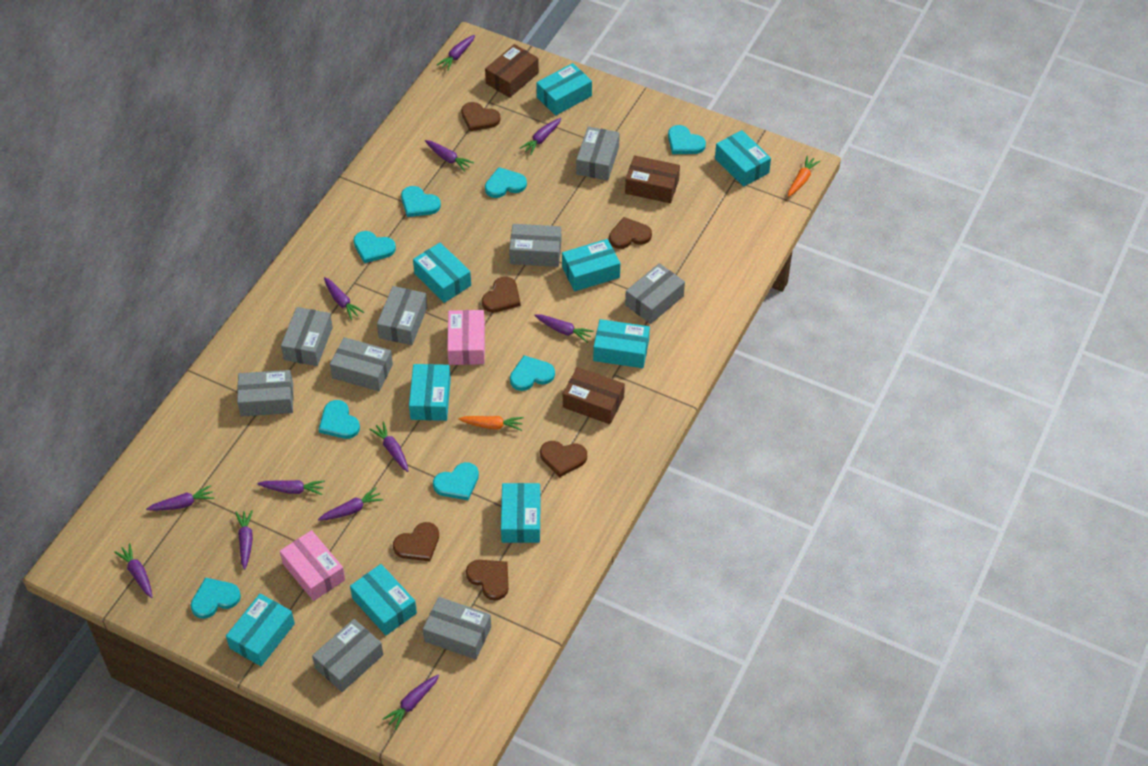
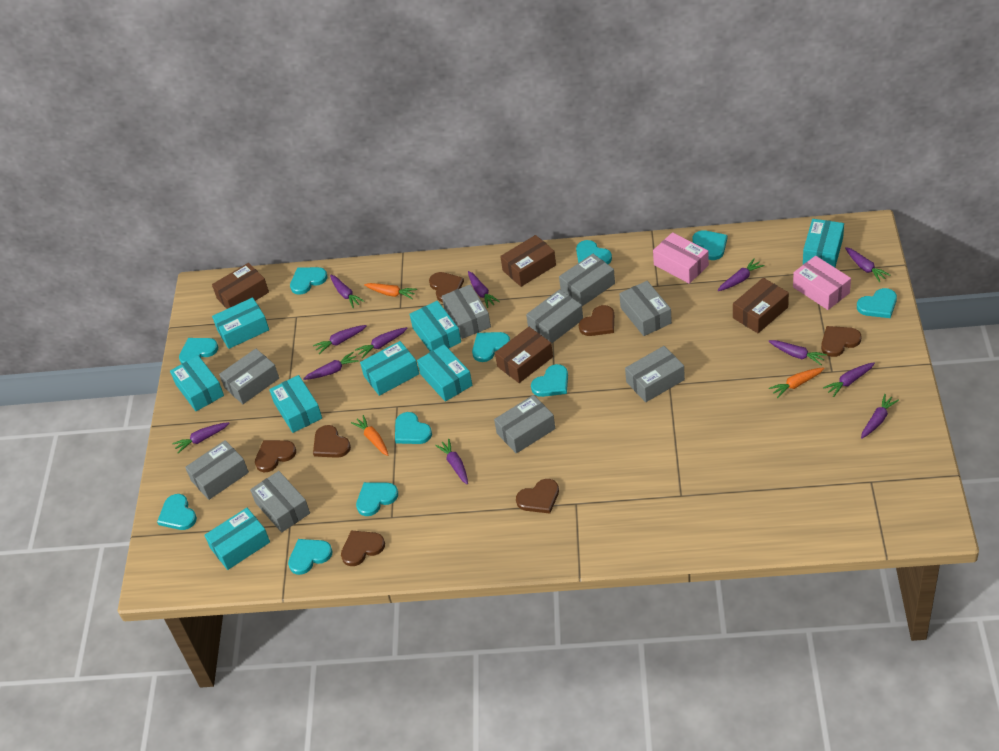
brown box: [485,44,539,98] [563,367,625,424] [625,155,680,203] = 3 -> [212,263,269,309] [495,327,553,383] [500,235,556,287] [733,278,789,333] = 4
brown heart: [393,522,439,561] [461,102,501,131] [466,560,509,600] [482,276,521,312] [540,441,587,478] [609,217,652,249] = 6 -> [255,440,296,472] [313,425,351,458] [341,530,385,566] [429,272,464,302] [516,479,559,514] [579,305,614,336] [821,326,862,357] = 7
orange carrot: [458,416,524,431] [788,156,820,197] = 2 -> [351,415,388,456] [364,283,417,299] [769,367,824,398] = 3
turquoise box: [226,593,295,666] [350,564,417,635] [409,364,451,421] [413,243,471,303] [501,483,541,543] [536,63,592,116] [562,239,620,291] [593,319,650,368] [715,130,771,187] = 9 -> [170,355,224,411] [204,508,270,570] [212,297,269,349] [269,375,322,433] [360,341,419,396] [409,301,461,352] [417,344,472,402] [803,219,844,267] = 8
turquoise heart: [191,577,241,619] [319,400,360,439] [353,231,396,263] [401,186,441,217] [433,462,479,500] [485,167,527,198] [510,356,555,391] [668,125,706,154] = 8 -> [157,494,197,530] [179,338,218,364] [288,539,333,575] [290,267,327,295] [356,482,398,516] [395,412,432,444] [472,332,510,362] [531,364,568,397] [576,240,612,264] [692,230,727,260] [857,288,897,318] = 11

